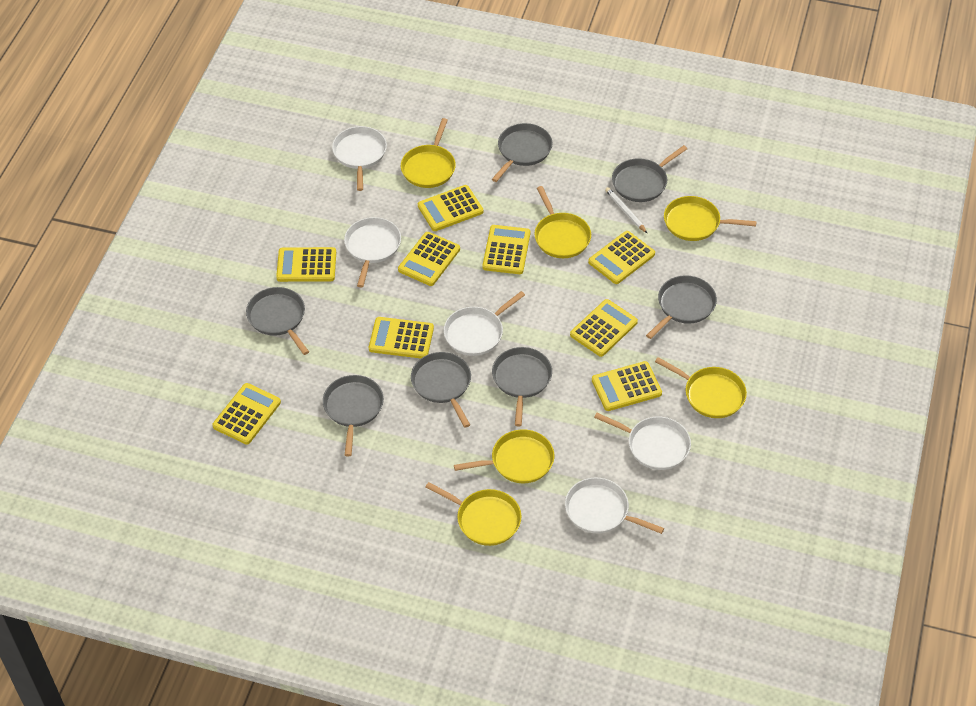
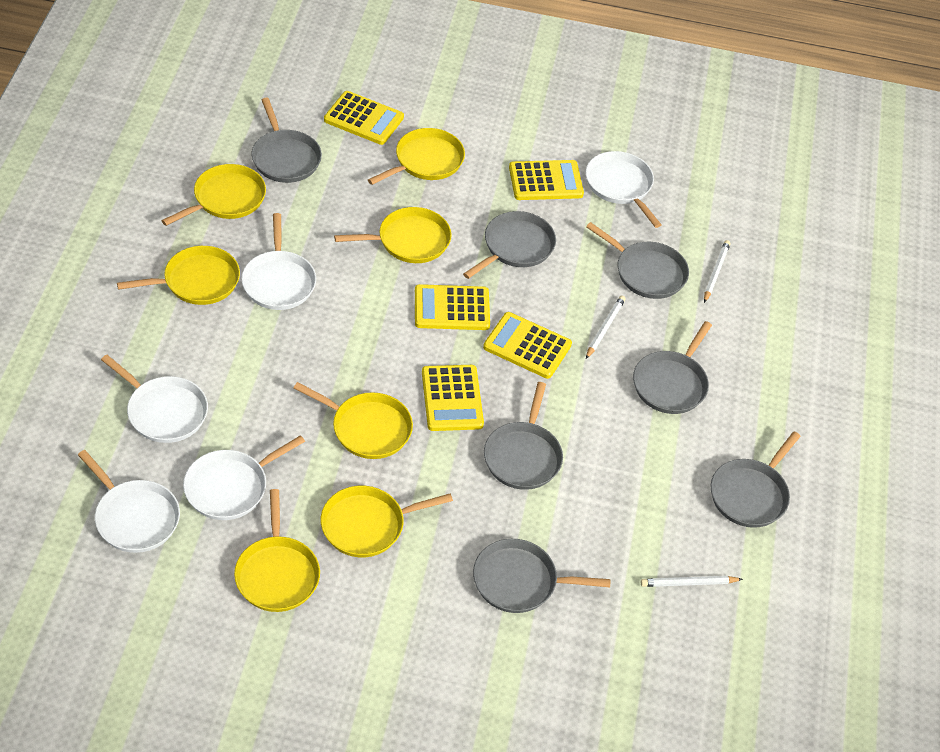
white pencil: [605,187,647,233] = 1 -> [586,296,626,359] [641,576,743,587] [704,240,731,303] = 3
yellow calculator: [212,383,281,445] [276,247,336,282] [369,317,434,358] [398,232,460,286] [418,185,483,231] [482,225,530,274] [570,299,638,357] [588,231,655,284] [592,361,662,411] = 9 -> [324,91,404,145] [415,284,490,330] [422,365,484,431] [483,312,572,379] [509,160,584,200] = 5
yellow pan: [401,118,456,188] [425,482,521,546] [454,429,554,483] [534,186,591,258] [655,357,747,418] [664,196,757,241] = 6 -> [117,246,240,305] [162,164,266,226] [234,489,320,612] [294,382,413,459] [321,486,453,557] [334,207,452,263] [368,128,465,185] = 7

